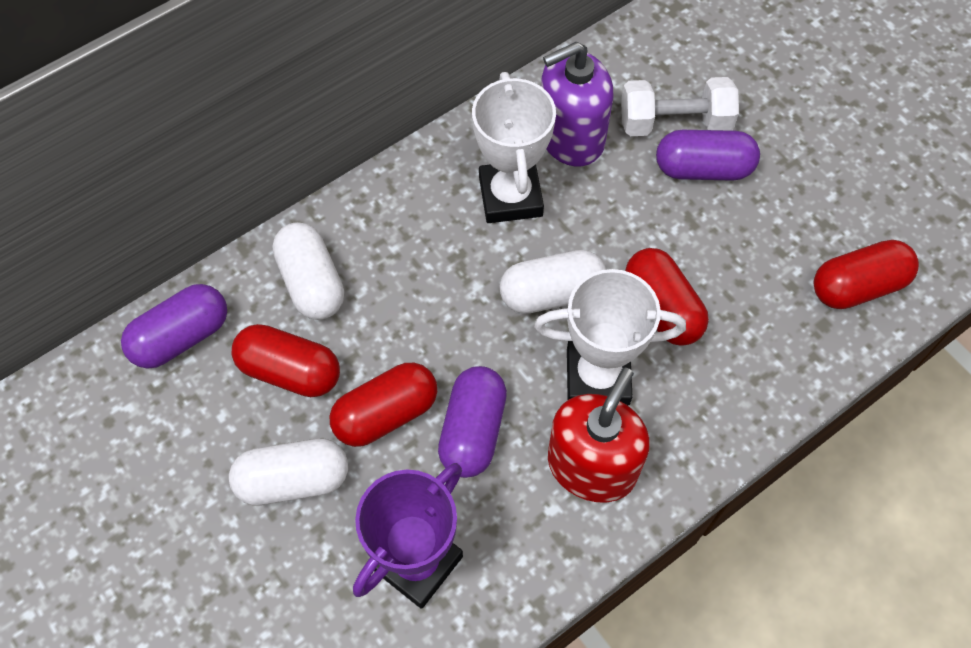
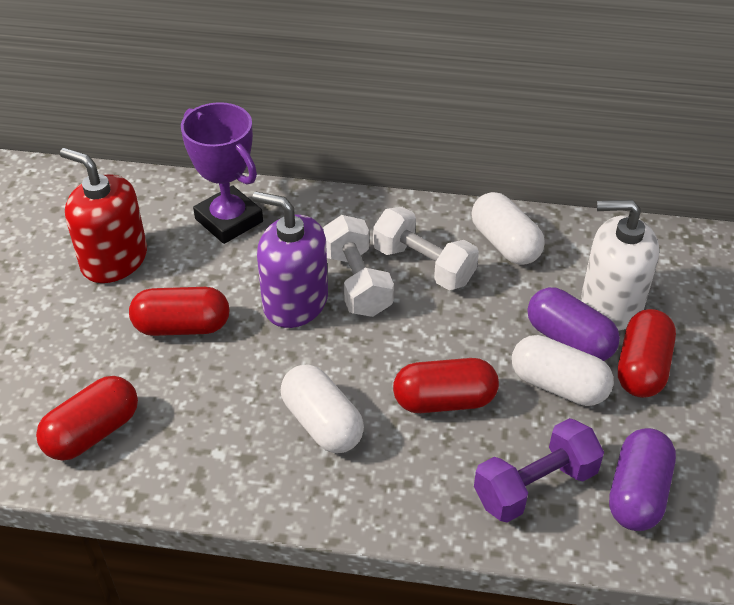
purple capsule: [121,284,227,369] [438,366,507,478] [656,130,760,181] = 3 -> [527,287,620,361] [609,428,676,531] = 2
purple dumbbell: none = 0 -> [474,418,604,523] = 1
white dumbbell: [621,77,739,136] = 1 -> [323,215,394,317] [373,207,479,290] = 2
white soap dispenser: none = 0 -> [582,199,659,330] = 1
white trophy: [472,72,556,223] [534,269,686,405] = 2 -> none = 0

